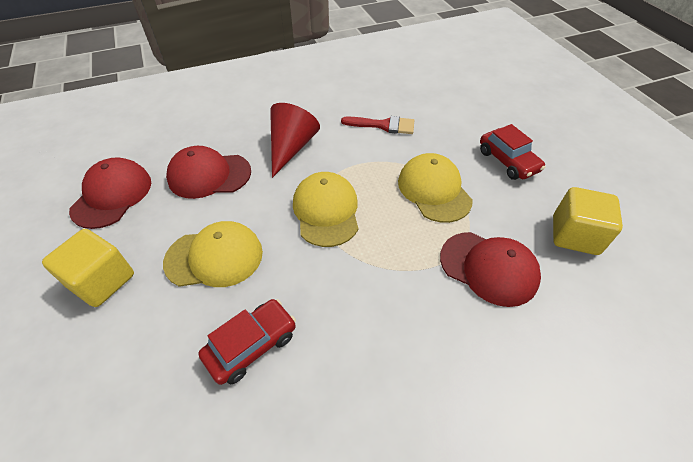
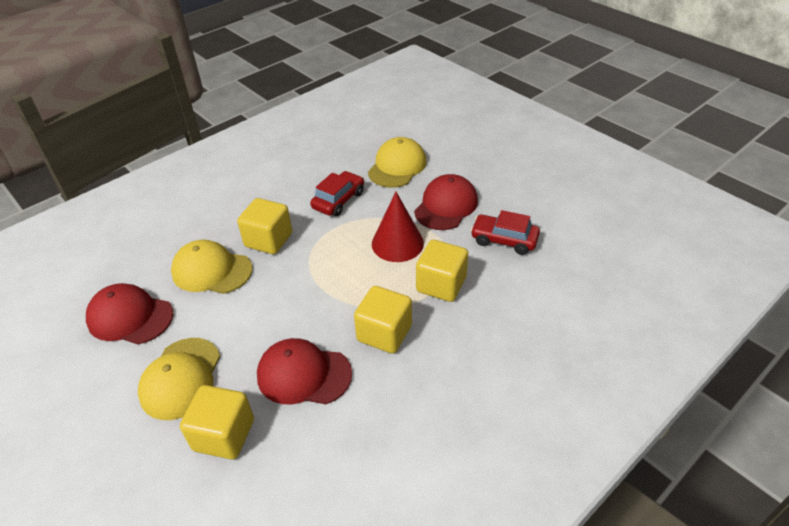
red brush: [341,116,414,134] = 1 -> none = 0
yellow cube: [42,229,134,307] [553,187,623,255] = 2 -> [180,385,254,459] [237,198,292,254] [354,286,412,353] [416,240,468,302] = 4

